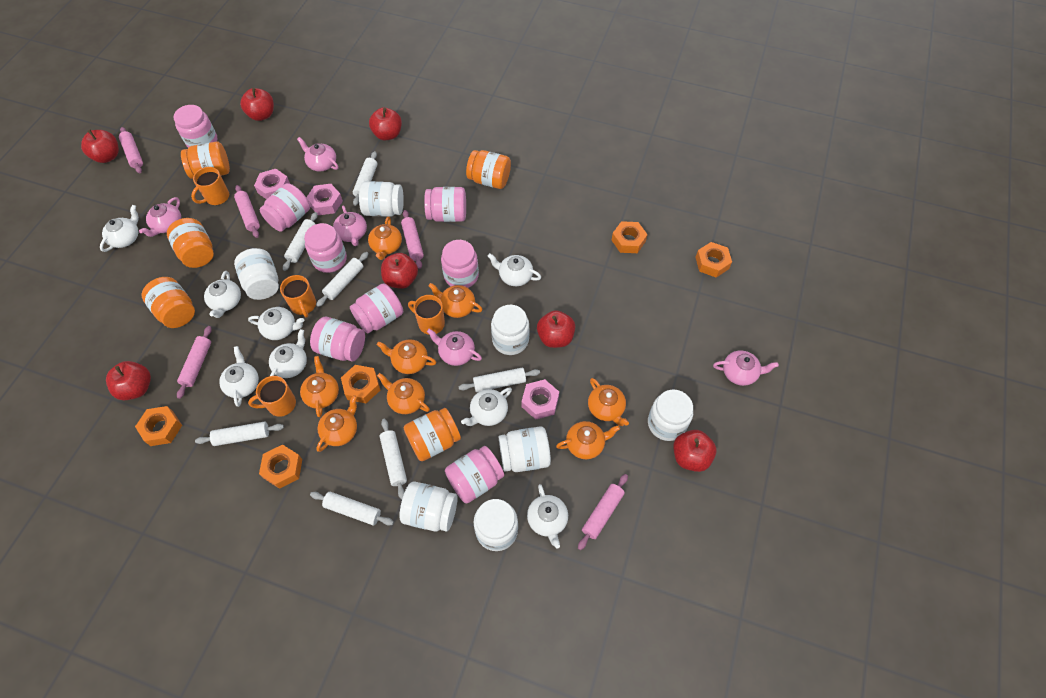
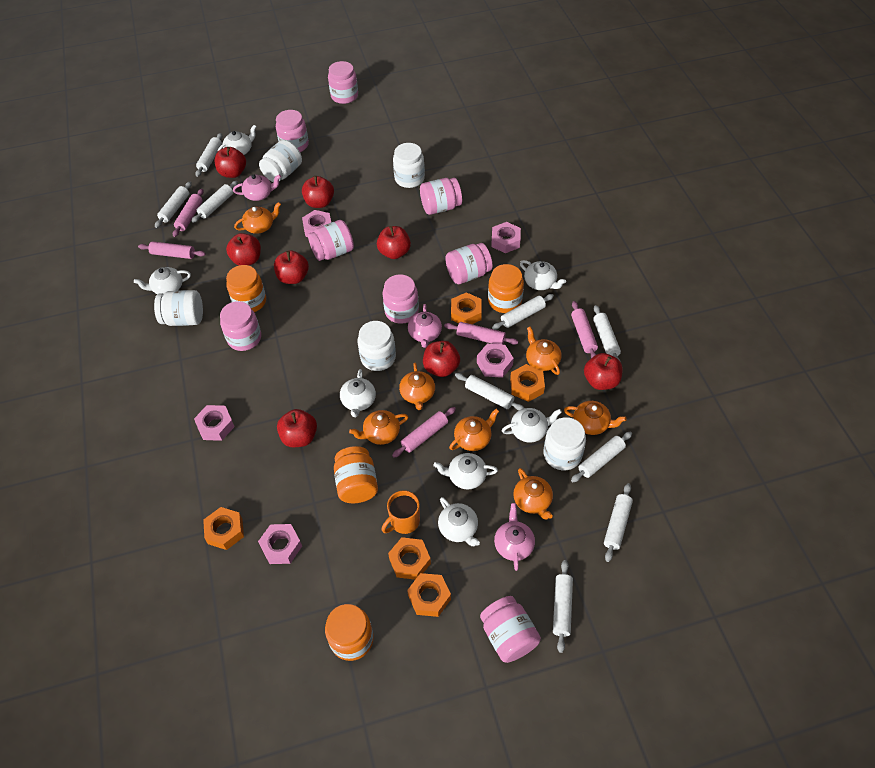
orange jar: [142,277,195,328] [167,218,214,268] [181,141,230,179] [404,408,461,461] [466,150,511,189] = 5 -> [226,265,266,312] [325,604,374,661] [334,446,378,503] [488,264,524,313] = 4
orange mug: [191,167,229,205] [248,376,296,417] [280,275,316,318] [408,295,445,335] = 4 -> [382,490,420,534] = 1
orange teapot: [300,356,339,417] [316,395,357,452] [368,216,402,260] [377,339,436,374] [377,373,430,414] [428,283,483,318] [556,421,620,459] [588,378,629,426] = 8 -> [234,202,281,234] [349,410,408,445] [399,363,435,410] [449,409,499,451] [513,468,553,520] [526,327,561,375] [564,401,627,435] = 7
pink nut: [254,169,290,200] [306,184,343,215] [521,379,559,420] = 3 -> [194,405,235,441] [258,524,302,564] [302,210,331,237] [477,344,514,378] [491,222,521,253] = 5
pink teapot: [139,197,181,237] [297,137,338,172] [333,205,367,246] [427,329,482,366] [713,350,779,386] = 5 -> [233,174,281,201] [408,304,442,348] [494,503,535,571] = 3
red apple: [81,130,119,163] [106,361,151,400] [240,88,274,121] [369,107,402,141] [381,253,418,289] [537,310,575,348] [673,430,717,472] = 7 -> [215,147,246,178] [226,233,261,266] [274,250,309,284] [277,409,317,447] [302,176,334,208] [377,226,411,259] [423,341,460,377] [584,353,623,390] = 8
white jar: [234,248,279,300] [359,181,404,217] [399,482,458,531] [474,499,518,551] [491,305,530,355] [499,426,551,472] [648,390,693,441] = 7 -> [154,290,203,326] [259,140,302,182] [358,321,396,371] [393,143,425,188] [543,417,586,470] = 5
white rolling pin: [195,422,284,446] [283,212,318,271] [310,492,394,526] [316,252,369,307] [353,151,378,206] [380,419,407,500] [459,368,540,392] = 7 -> [155,182,192,228] [191,181,238,223] [195,133,222,177] [455,373,524,411] [492,294,554,330] [553,560,573,653] [571,431,632,482] [593,305,621,362] [604,483,633,562] = 9
white teapot: [100,205,139,252] [204,271,241,318] [219,346,259,407] [248,307,304,340] [269,329,307,378] [461,387,512,426] [487,253,541,286] [527,484,568,548] = 8 -> [134,267,191,294] [218,125,256,155] [340,369,376,417] [433,453,498,490] [438,497,480,546] [502,408,562,443] [520,260,566,290] = 7

